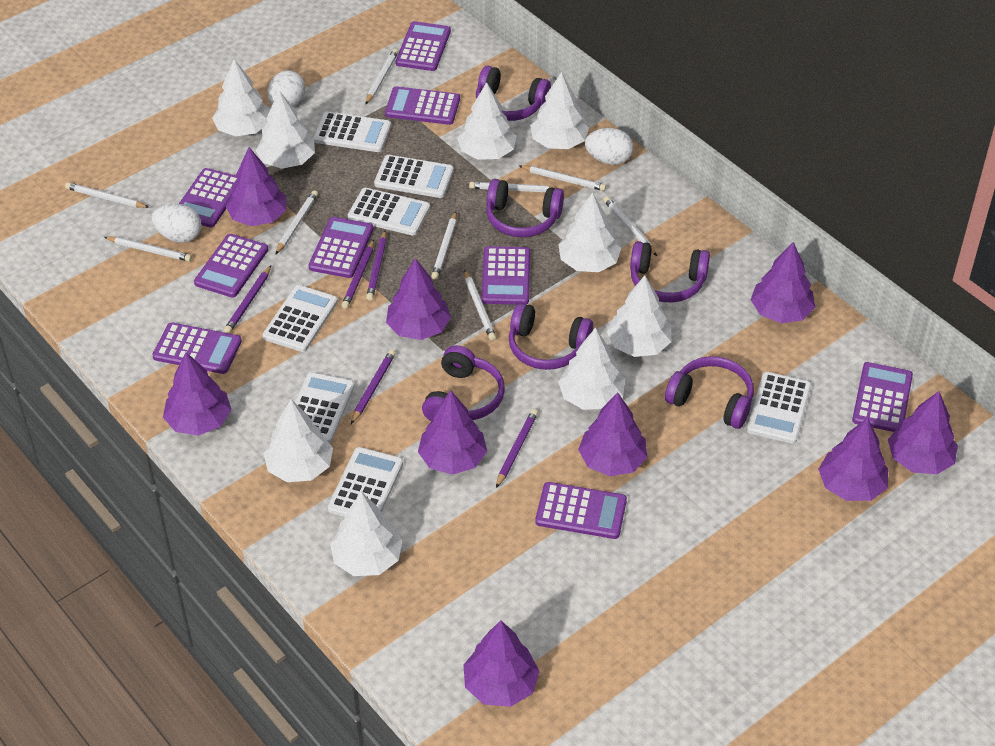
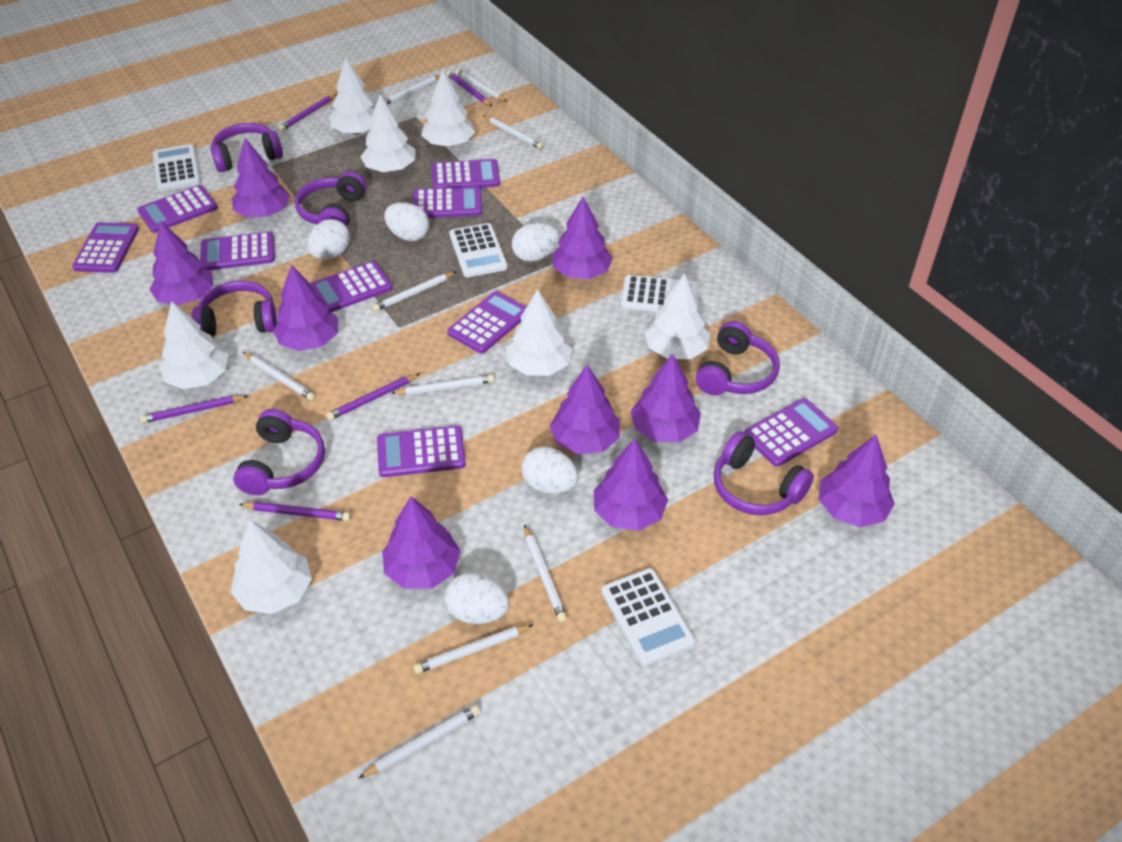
white calculator: [263,285,338,352] [295,372,355,443] [313,112,391,152] [328,447,403,517] [348,188,430,236] [374,155,454,198] [747,372,811,444] = 7 -> [153,144,201,191] [449,223,508,277] [602,568,695,666] [621,275,699,312] = 4
white egg: [151,204,202,243] [267,70,305,107] [585,128,633,165] = 3 -> [307,219,350,259] [384,202,429,241] [445,573,510,624] [512,223,560,262] [521,447,578,494] = 5
white tree: [212,59,270,136] [256,91,315,169] [263,399,333,482] [330,492,402,576] [457,82,516,160] [530,72,589,149] [558,192,621,272] [558,327,625,410] [606,275,671,357] = 9 -> [159,301,228,389] [231,520,312,614] [330,58,375,135] [361,94,415,172] [421,70,475,147] [506,289,572,376] [644,273,710,359] = 7

